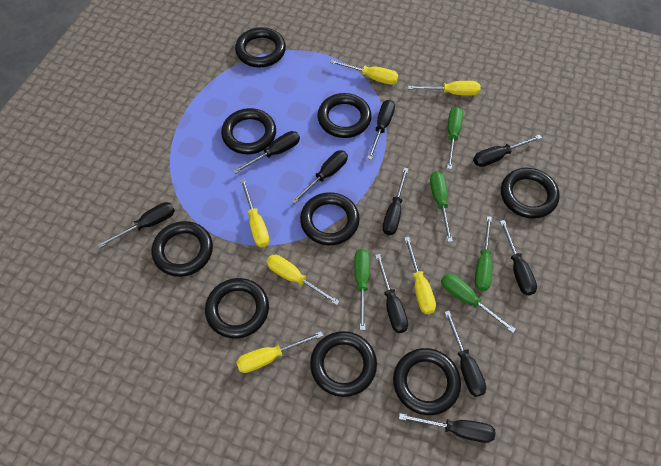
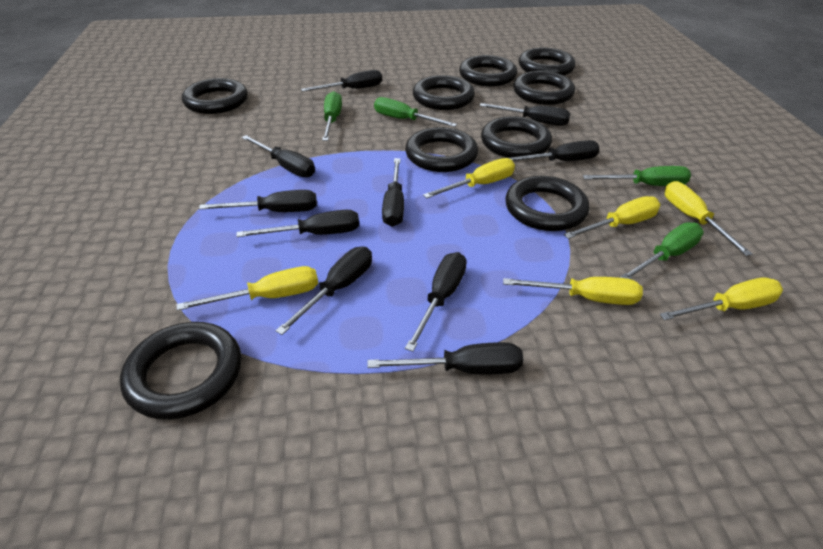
green screwdriver: [354,249,370,330] [430,171,453,242] [441,273,516,333] [447,107,463,169] [475,216,493,291] = 5 -> [322,91,342,141] [374,97,457,127] [583,166,691,186] [620,222,704,279] = 4

